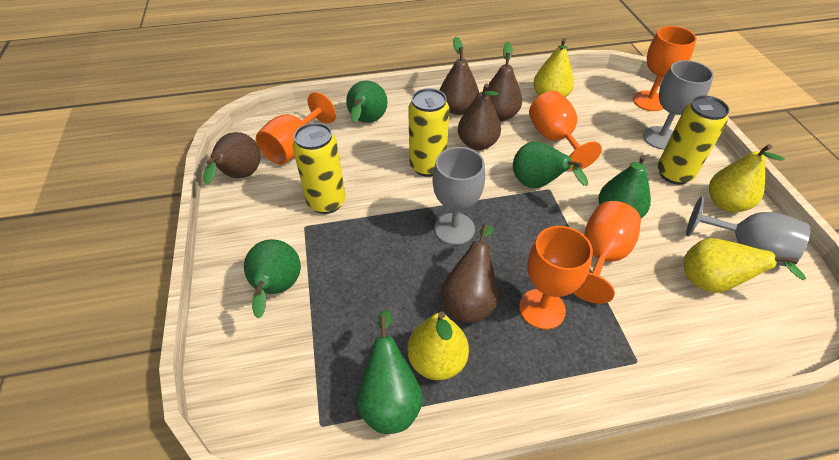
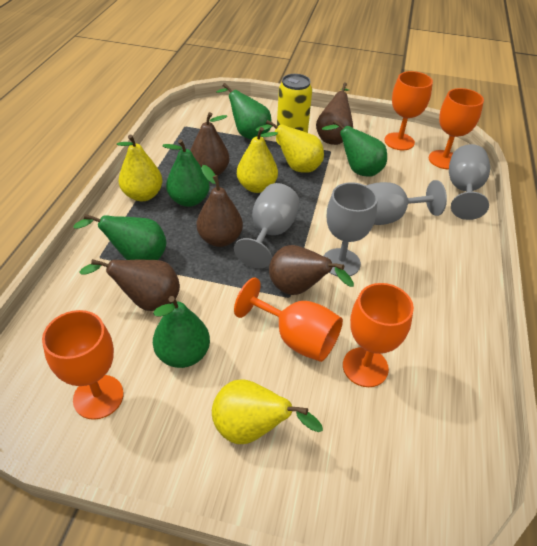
grey goblet: [432,147,485,245] [643,60,714,150] [686,196,810,266] = 3 -> [234,183,300,268] [324,182,378,276] [366,180,447,225] [449,144,490,220] = 4
yellow can: [293,123,345,214] [408,88,449,177] [658,95,729,185] = 3 -> [276,74,312,148] = 1

